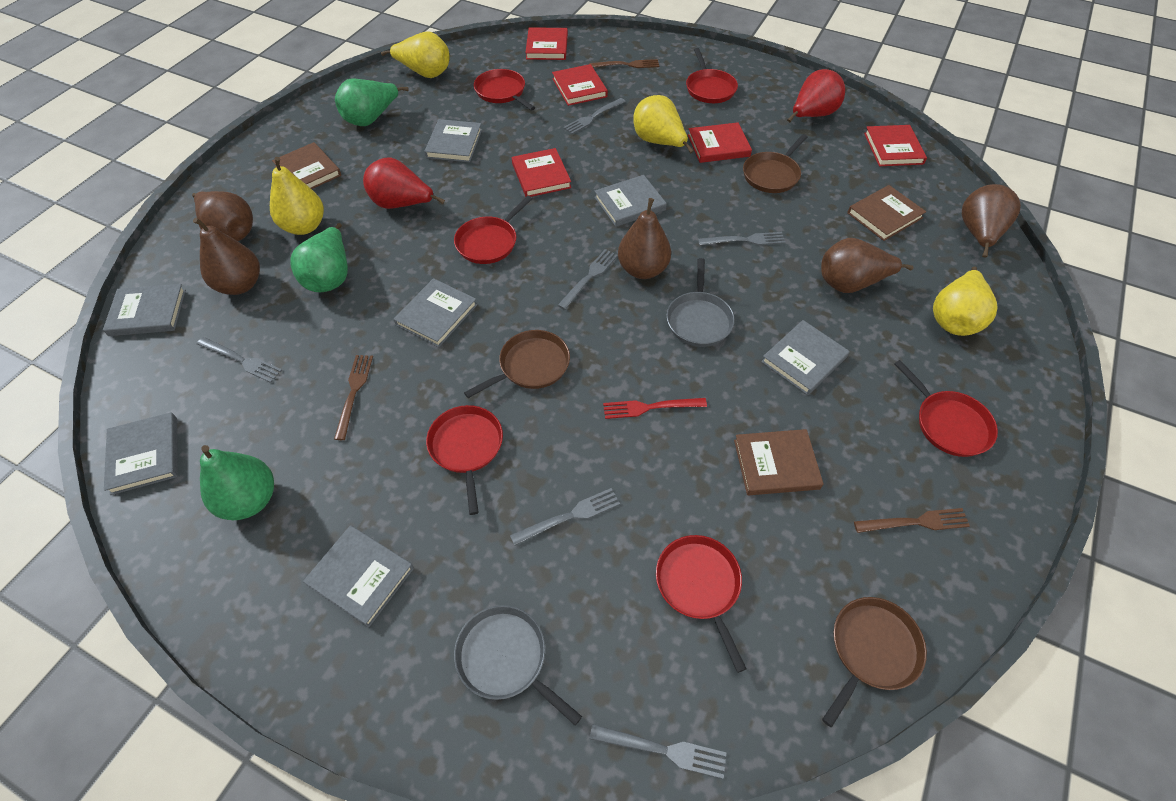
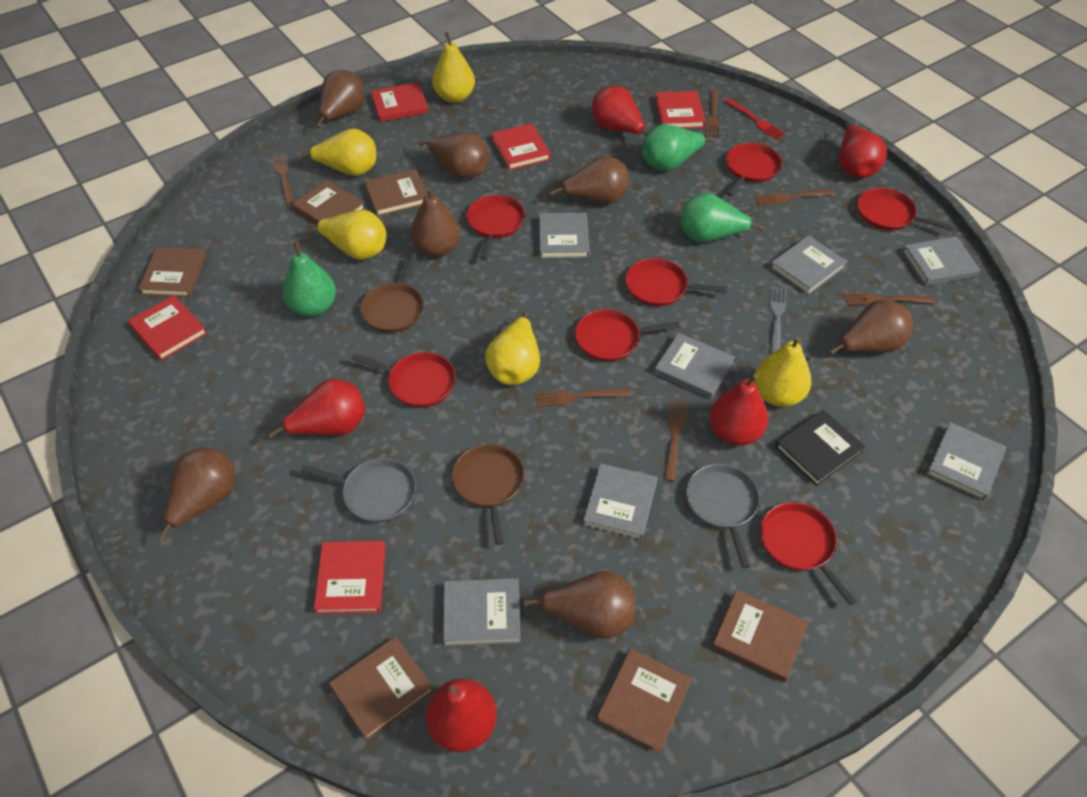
black book: none = 0 -> [775,410,866,486] = 1
brown book: [272,142,341,189] [734,429,823,495] [847,185,926,241] = 3 -> [138,247,207,297] [292,180,366,224] [329,637,434,741] [364,169,427,217] [596,649,692,754] [712,590,808,682] = 6
brown fork: [334,355,373,440] [589,59,659,68] [854,508,970,533] = 3 -> [272,153,294,205] [535,388,630,407] [664,400,688,482] [706,89,719,137] [755,189,835,206] [844,293,935,306] = 6
brown pan: [464,330,570,398] [743,134,808,193] [822,597,927,728] = 3 -> [360,253,424,333] [452,444,524,545] = 2
brown pear: [192,191,253,241] [193,218,260,295] [618,198,671,279] [821,238,914,293] [962,184,1021,257] = 5 -> [158,448,235,542] [316,70,365,128] [410,187,460,257] [419,132,489,179] [523,571,635,639] [550,156,629,204] [829,300,913,355] = 7
grey fork: [197,337,282,383] [510,488,620,546] [558,249,618,310] [563,98,626,134] [589,724,726,779] [698,232,786,246] = 6 -> [770,287,787,354] = 1
red pan: [426,405,503,515] [454,196,532,264] [474,69,535,111] [656,535,746,673] [686,48,738,103] [894,360,998,457] = 6 -> [352,352,456,408] [466,195,525,260] [575,309,680,361] [626,258,727,306] [726,143,782,196] [760,502,857,606] [857,188,953,231] = 7
red pear: [363,157,445,209] [787,69,845,122] = 2 -> [268,379,365,438] [425,678,497,752] [592,86,648,135] [709,374,768,446] [839,123,887,178] = 5
yellow pear: [270,157,324,235] [381,31,450,78] [634,95,694,154] [933,266,998,336] = 4 -> [298,128,376,176] [307,210,387,260] [432,32,475,103] [485,312,540,385] [754,337,811,407] = 5

